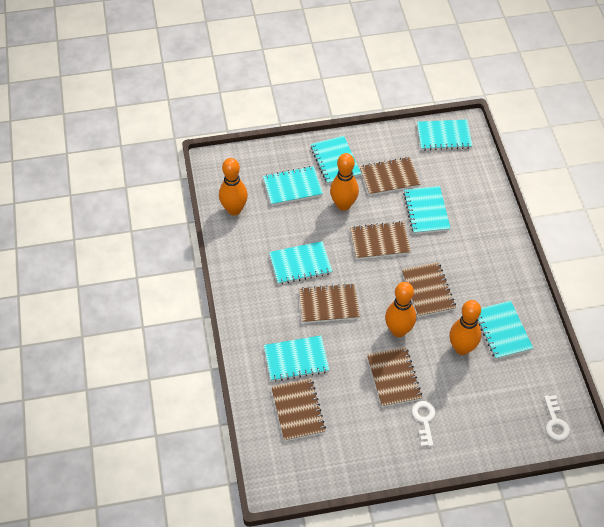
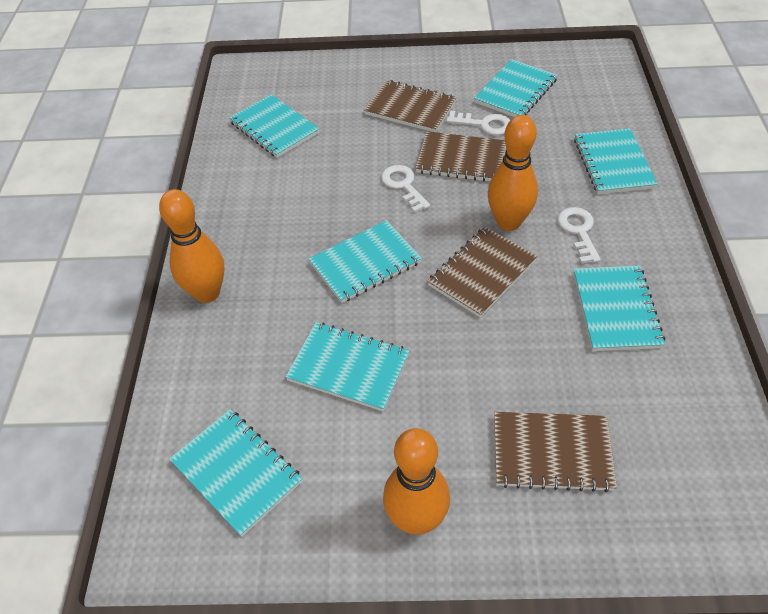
brown notebook: [271,378,326,441] [299,283,360,323] [350,221,411,259] [360,157,420,196] [367,347,422,407] [402,262,456,317] = 6 -> [364,80,456,132] [415,131,506,181] [427,227,537,317] [494,412,617,492] = 4
orange bowling pin: [219,158,248,215] [330,153,359,211] [385,282,416,337] [449,300,481,355] = 4 -> [159,189,225,303] [383,428,450,535] [488,115,538,231] = 3
white key: [412,401,436,447] [544,395,570,441] = 2 -> [381,165,430,213] [446,111,510,135] [558,207,601,264] = 3

